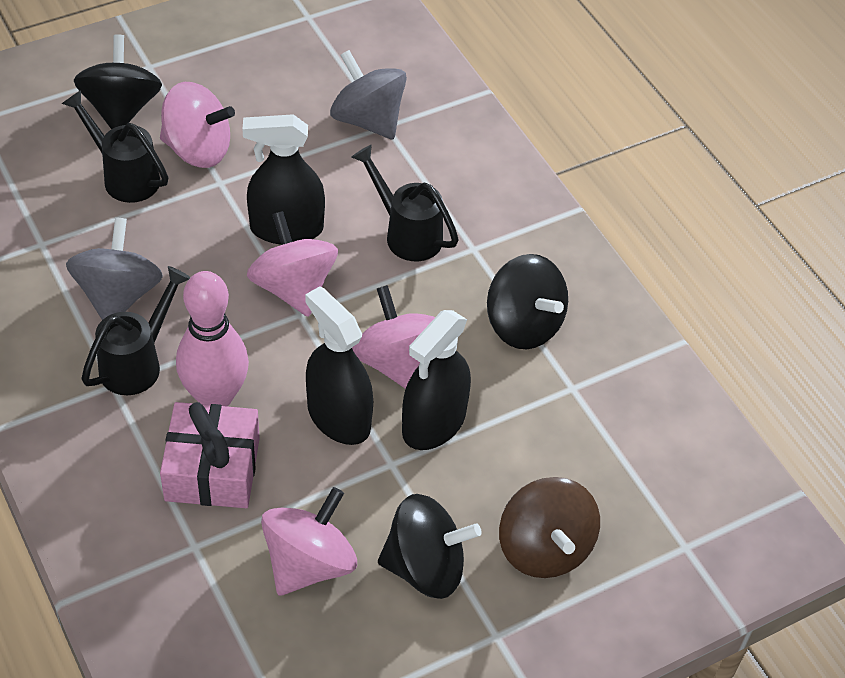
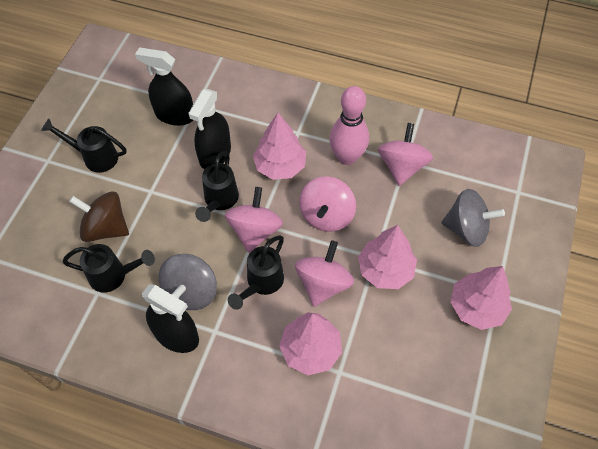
black spinning top: [74,34,162,129] [378,494,482,599] [487,254,568,349] = 3 -> none = 0
black watering can: [61,90,168,203] [81,266,191,395] [351,144,459,261] = 3 -> [41,119,127,173] [63,244,155,293] [195,151,239,222] [228,235,284,310] = 4
pink gift: [160,402,260,508] = 1 -> none = 0
pink tree: none = 0 -> [253,113,306,180] [279,312,342,375] [358,225,417,289] [451,266,512,330] = 4

